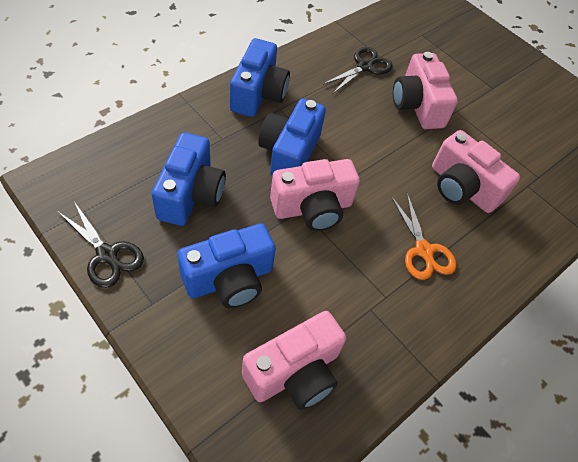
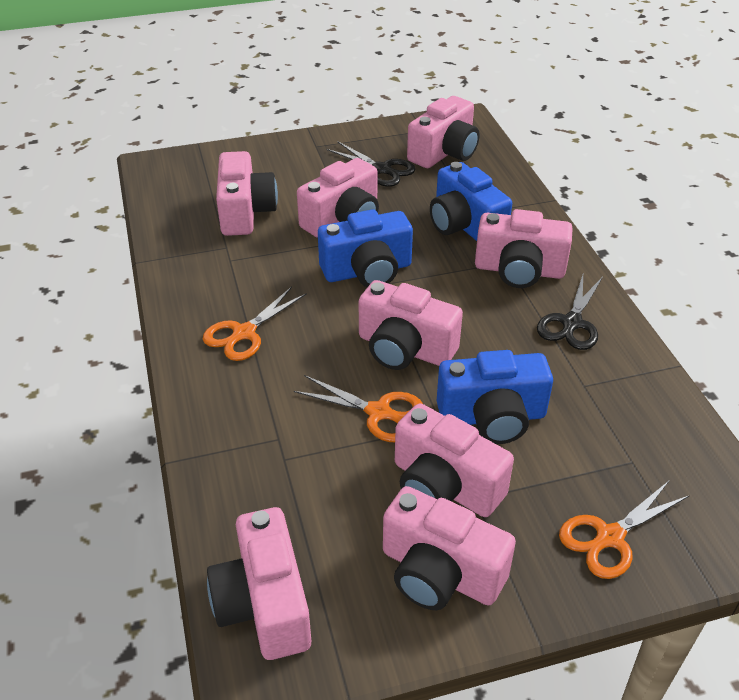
blue camera: [152,132,226,226] [177,223,276,308] [230,38,290,117] [258,98,326,176] = 4 -> [318,209,413,287] [430,162,512,241] [437,350,553,444] = 3
orange scissors: [391,193,456,280] = 1 -> [203,287,307,361] [294,375,423,442] [559,480,690,579] = 3
pink camera: [242,311,346,410] [270,159,360,231] [393,52,458,129] [432,130,520,213] = 4 -> [207,507,311,660] [216,151,278,236] [297,158,379,238] [358,280,463,370] [383,486,516,610] [395,403,514,517] [407,96,480,168] [475,209,573,288] = 8

